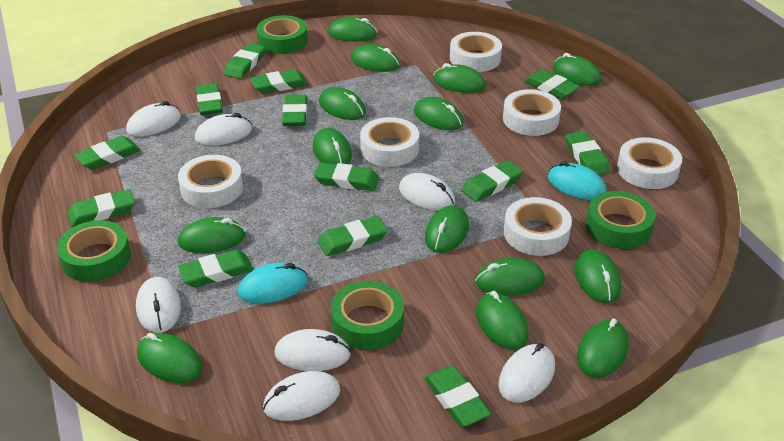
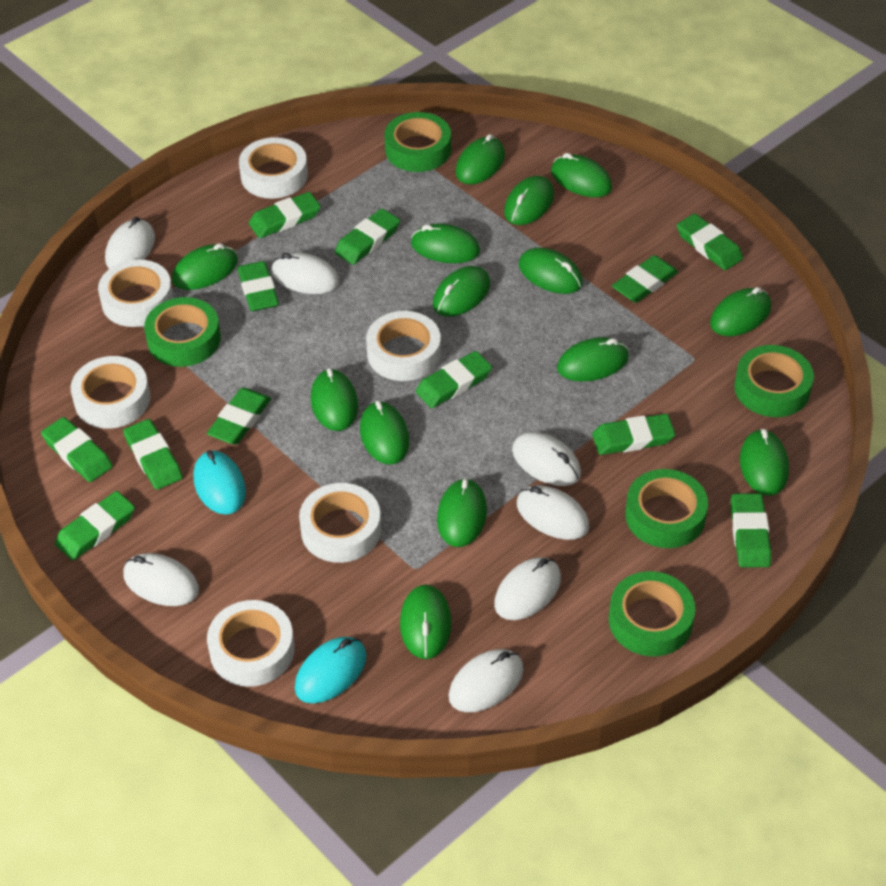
green eraser: [68,189,135,227] [74,136,140,170] [178,249,253,287] [196,83,223,115] [224,43,265,79] [250,69,308,94] [282,95,307,126] [314,162,379,191] [318,216,388,256] [424,366,491,427] [461,161,523,202] [524,69,580,99] [565,131,610,175] = 13 -> [41,417,113,482] [55,491,135,561] [123,419,183,490] [207,388,271,445] [237,261,279,311] [249,192,321,238] [335,209,400,265] [416,351,492,408] [592,414,675,455] [612,255,679,303] [677,214,743,270] [731,493,771,567] = 12
green tape: [57,220,131,282] [256,15,308,54] [331,281,404,350] [586,191,655,249] = 4 -> [144,297,221,367] [384,112,451,172] [609,571,695,656] [625,469,708,548] [734,345,814,417] = 5

